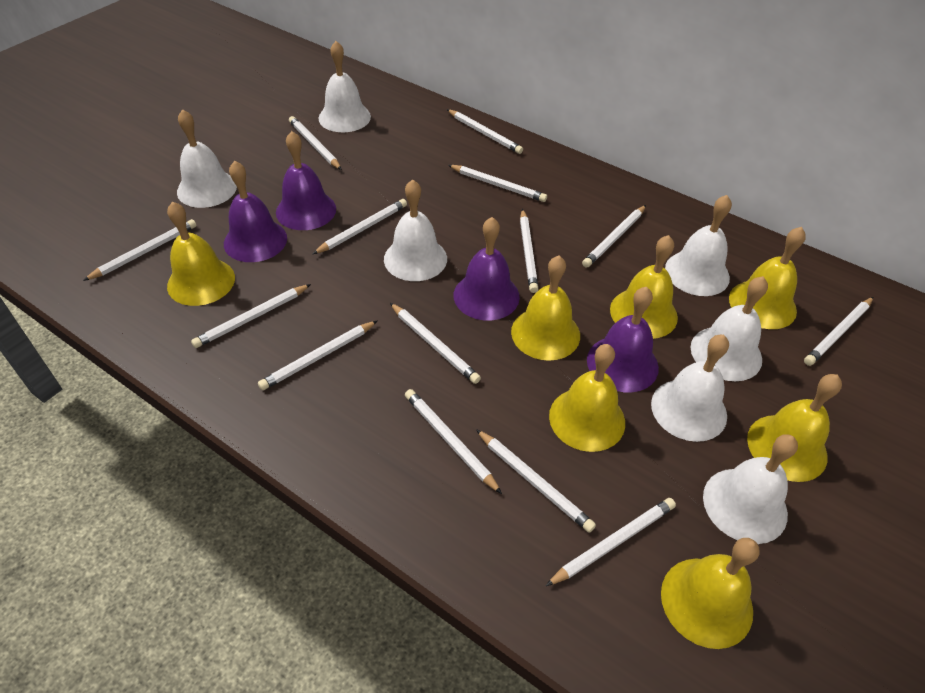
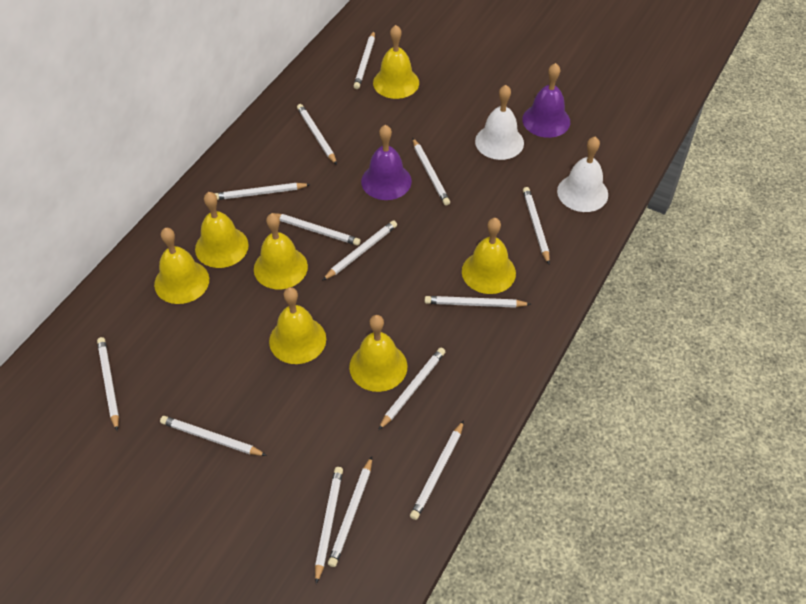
purple bell: [224,161,287,262] [276,131,336,230] [453,217,520,321] [587,287,659,392] = 4 -> [361,125,412,200] [522,63,570,138] = 2
white bell: [177,109,237,208] [318,41,371,132] [384,179,447,281] [651,335,729,442] [665,195,732,296] [691,276,768,381] [703,434,798,544] = 7 -> [475,85,524,160] [557,137,608,212] = 2

